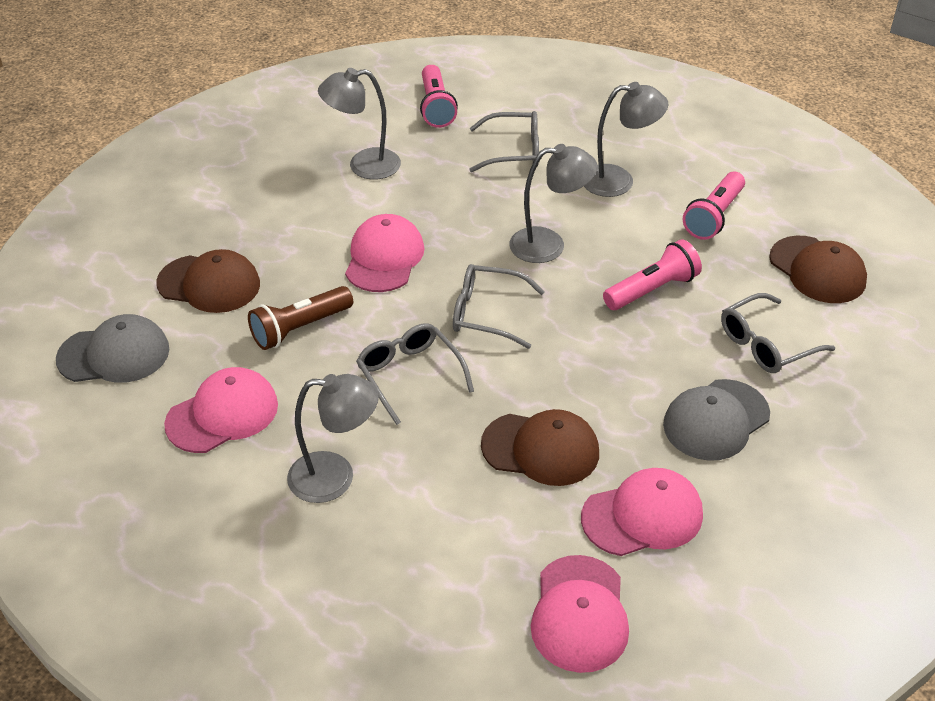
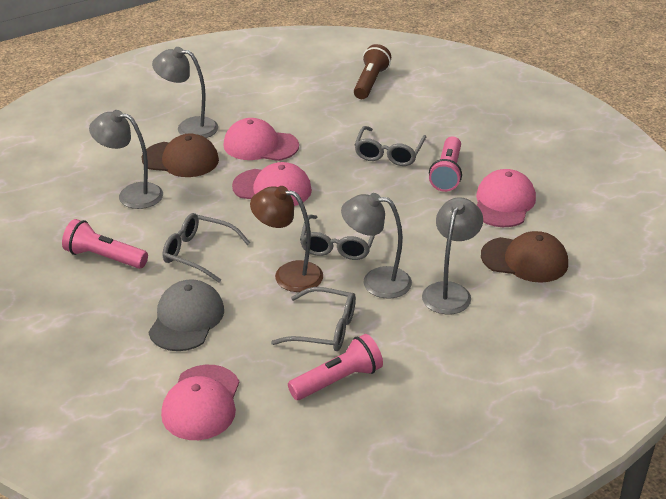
brown cap: [156,249,260,313] [481,409,599,486] [769,236,867,303] = 3 -> [142,134,219,177] [481,231,568,283] = 2
brown lamp: none = 0 -> [250,186,323,292] = 1
grey cap: [56,314,169,383] [663,379,770,461] = 2 -> [148,279,224,351] = 1

